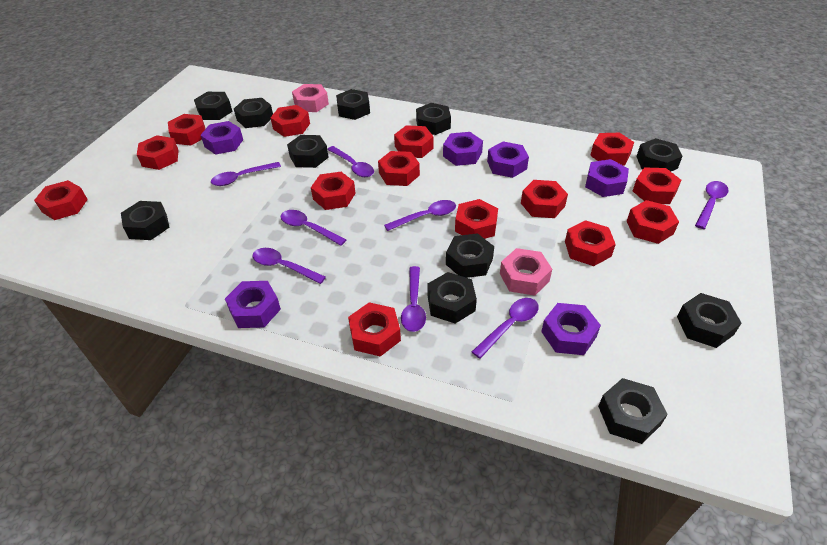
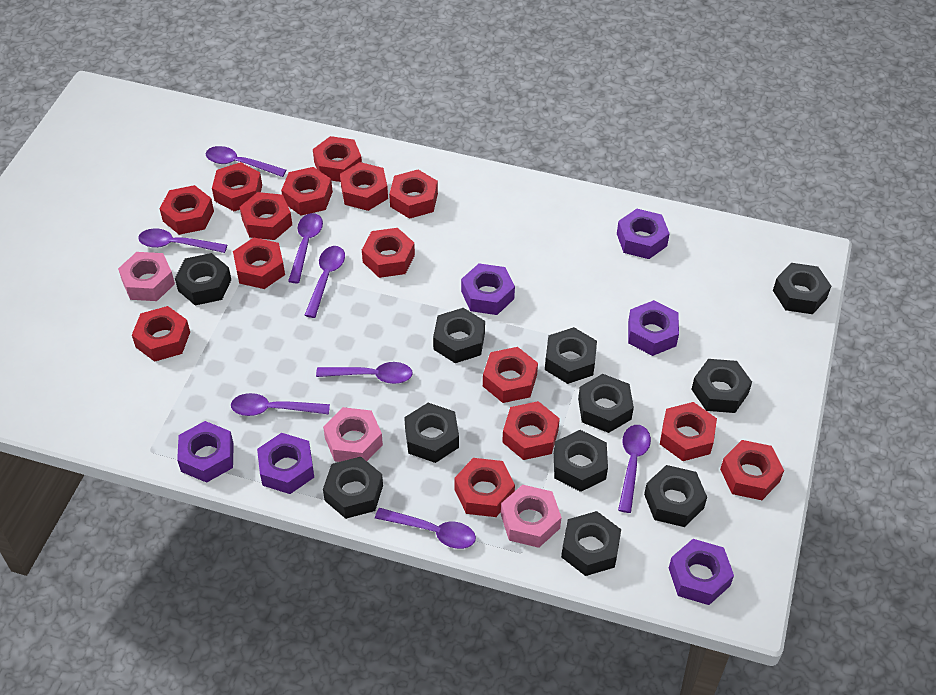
pink nut: [292,84,329,112] [500,248,552,296] = 2 -> [118,252,175,301] [323,407,383,462] [501,485,562,548] = 3
red nut: [34,180,88,220] [137,135,179,170] [168,114,205,145] [270,105,310,137] [311,172,356,210] [348,302,401,357] [378,151,420,186] [394,125,434,158] [455,199,498,239] [521,180,568,218] [565,220,616,266] [590,133,634,165] [626,200,679,244] [633,168,681,204] = 14 -> [132,306,190,362] [159,185,214,235] [212,162,262,211] [233,238,285,289] [240,192,292,240] [281,167,333,216] [313,136,362,182] [340,162,388,211] [362,228,415,278] [389,170,438,219] [454,458,515,517] [483,347,538,403] [502,401,560,460] [660,402,717,461] [720,440,784,500] = 15

